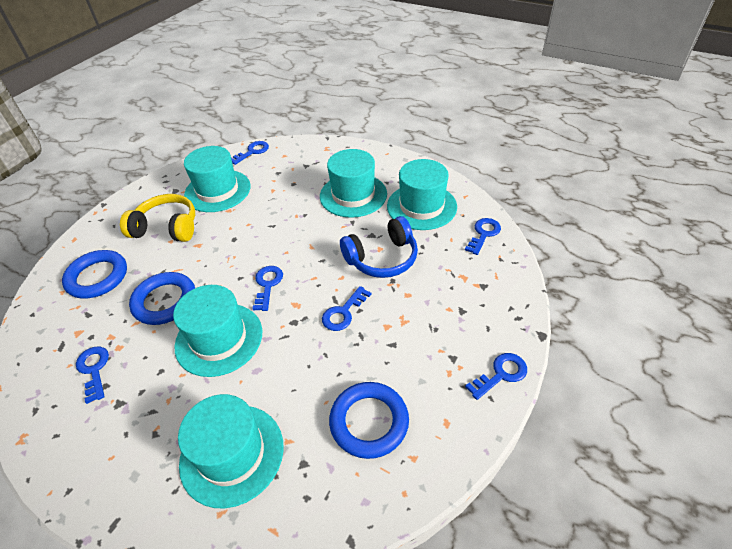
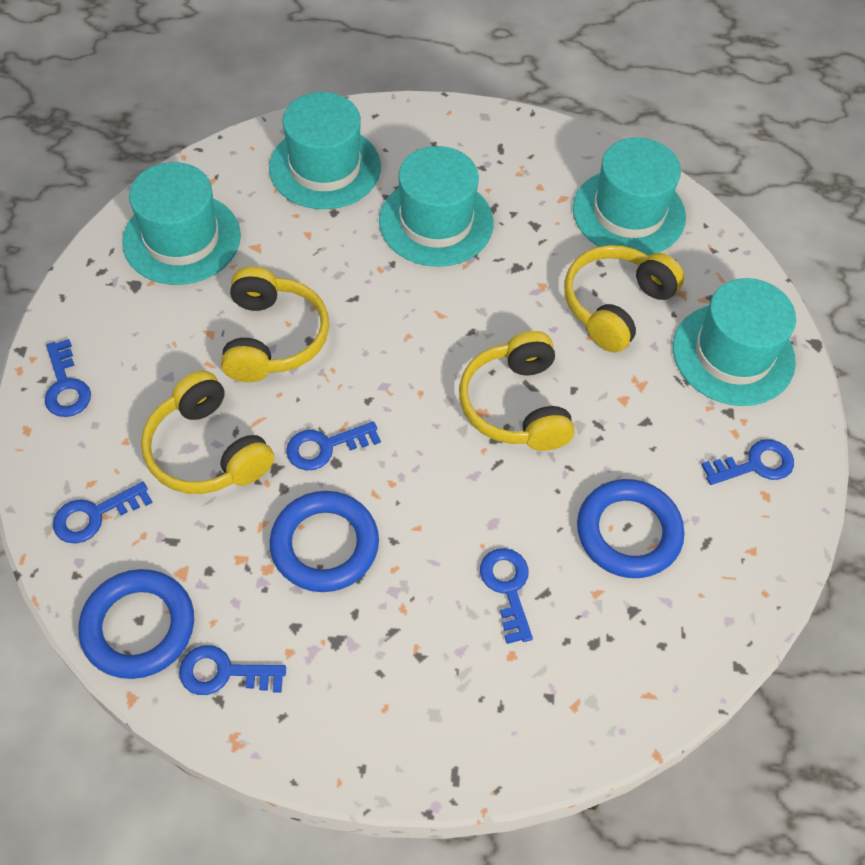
blue headphones: [340,216,418,278] = 1 -> none = 0
yellow headphones: [120,194,195,242] = 1 -> [141,370,274,494] [221,266,329,382] [459,331,575,451] [564,245,684,353] = 4

